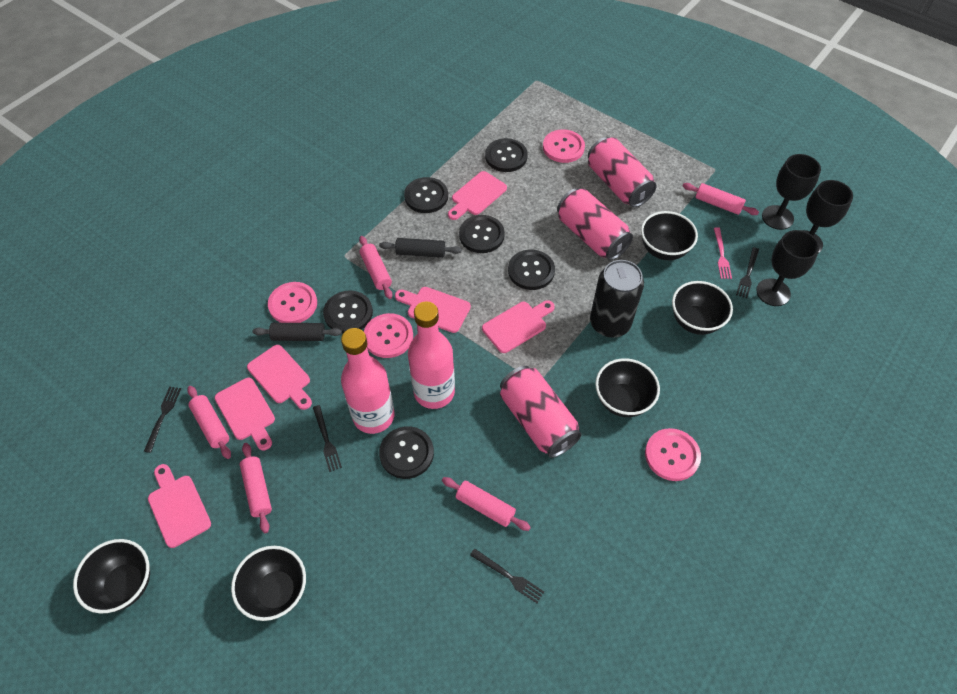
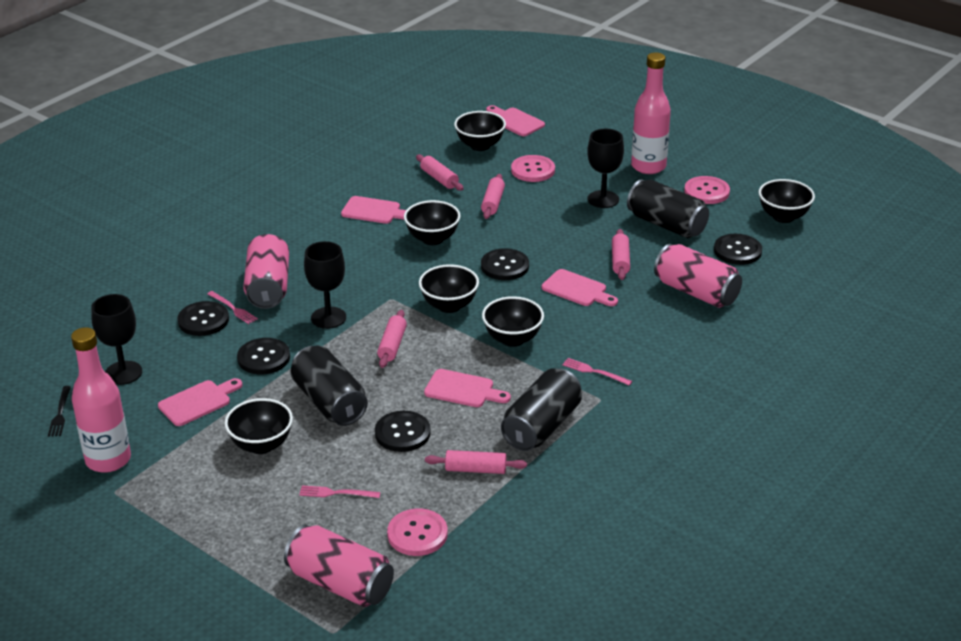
black bowl: [73,539,150,614] [231,546,306,621] [595,358,660,417] [641,211,698,260] [672,281,733,335] = 5 -> [225,398,293,454] [404,200,461,245] [419,264,479,313] [454,111,506,151] [482,296,544,347] [759,179,815,223] = 6
black button: [323,291,373,333] [379,426,434,479] [404,177,448,213] [459,215,505,253] [485,138,528,172] [508,250,555,290] = 6 -> [177,301,229,336] [237,338,290,375] [375,411,431,452] [481,248,529,280] [714,234,762,265] = 5
black can: [590,260,644,338] = 1 -> [291,346,368,426] [501,368,582,451] [627,179,709,238] = 3
black fork: [144,386,181,453] [313,405,342,472] [470,548,544,603] [736,247,759,298] = 4 -> [48,386,71,437] = 1
black rolling pin: [252,323,342,341] [379,238,462,258] = 2 -> none = 0
pink button: [268,282,317,323] [364,313,413,358] [543,129,585,163] [645,428,701,481] = 4 -> [387,509,448,556] [511,155,555,182] [684,176,730,204] = 3
pink cutting board: [148,464,211,548] [215,378,275,450] [247,345,312,410] [395,287,471,333] [448,171,507,220] [482,300,555,353] = 6 -> [158,378,242,426] [341,196,406,224] [424,369,511,407] [486,105,545,136] [542,269,618,306] = 5
pink fork: [714,227,732,279] = 1 -> [207,291,258,324] [299,485,381,498] [562,358,632,386] = 3

